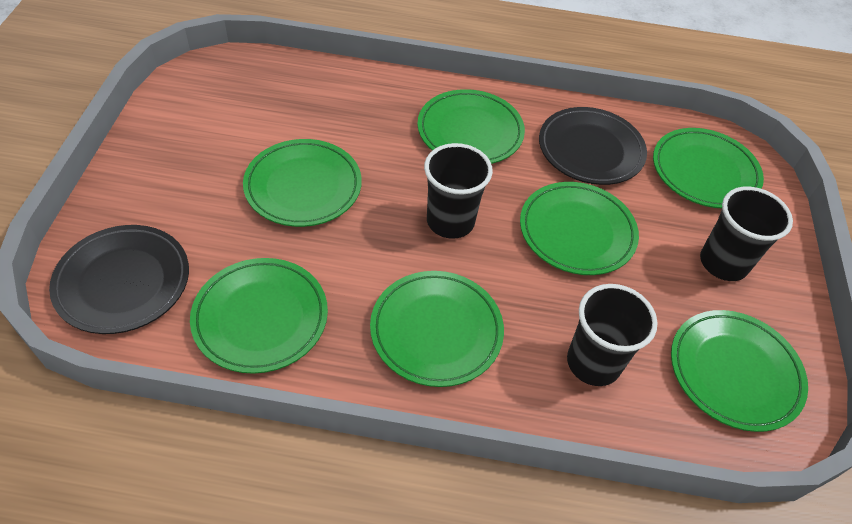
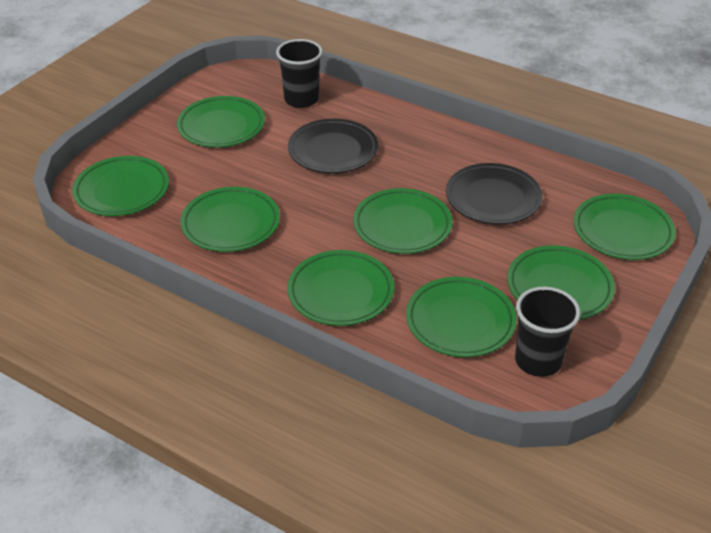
black cup: [424,143,493,239] [567,284,658,386] [700,187,793,281] = 3 -> [276,39,323,108] [515,287,580,377] = 2
green plate: [190,258,328,374] [243,139,362,227] [370,271,504,387] [417,89,525,164] [520,182,639,275] [653,128,764,208] [671,310,808,432] = 7 -> [72,156,169,216] [177,96,265,147] [180,187,280,252] [287,250,394,326] [353,188,452,254] [406,277,517,357] [507,246,615,320] [573,194,676,260] = 8

